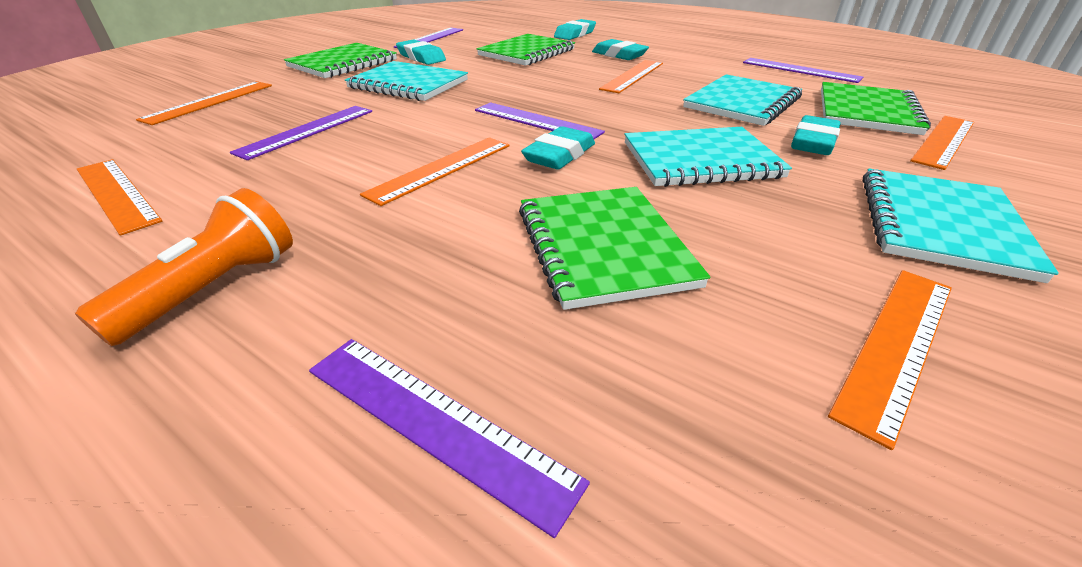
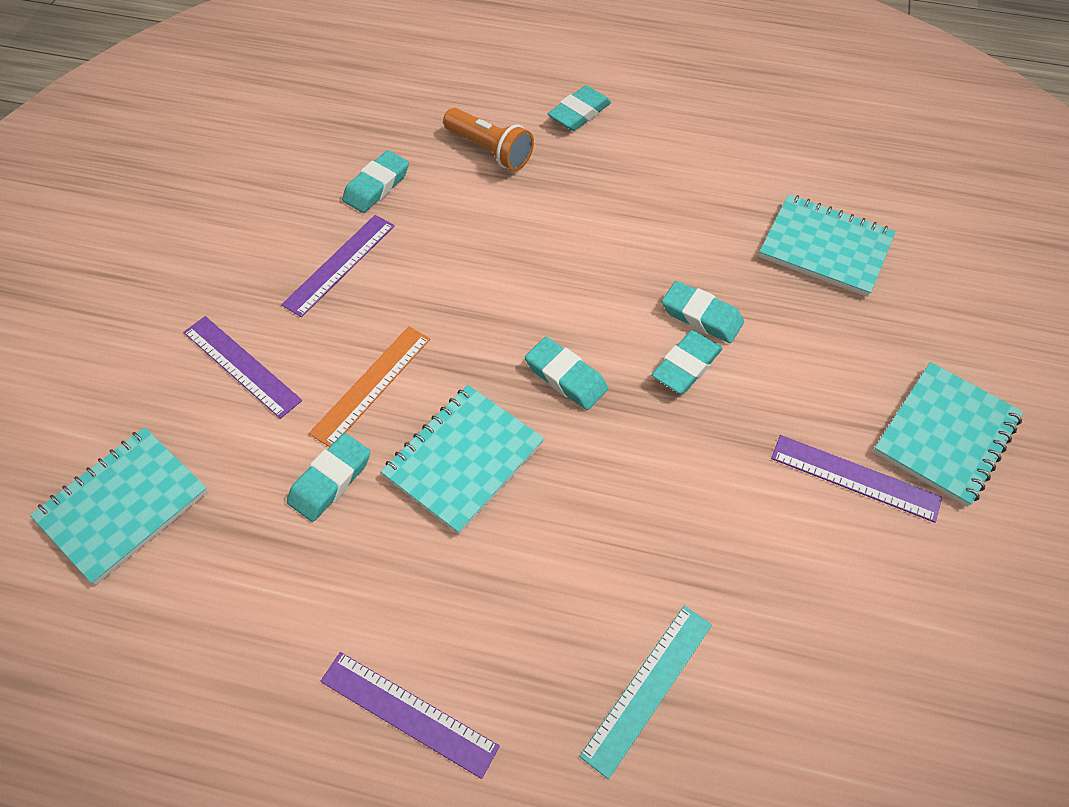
green notebook: [284,43,397,78] [477,34,575,66] [519,187,710,310] [821,82,931,135] = 4 -> none = 0
orange ruler: [77,159,163,236] [136,81,272,125] [360,137,510,206] [599,60,663,93] [828,270,952,450] [910,116,974,170] = 6 -> [309,326,430,447] = 1
purple ruler: [230,106,372,160] [309,339,590,538] [394,27,463,48] [475,102,605,139] [743,58,863,83] = 5 -> [183,316,302,419] [281,215,395,317] [320,652,500,779] [771,435,942,523] = 4
turquoise eraser: [396,39,446,65] [521,126,595,170] [554,19,596,40] [592,39,649,60] [791,115,841,155] = 5 -> [287,433,370,522] [342,150,409,213] [525,337,608,410] [548,85,611,131] [652,330,723,394] [662,281,744,343] = 6
turquoise ruler: none = 0 -> [579,606,712,779] = 1

